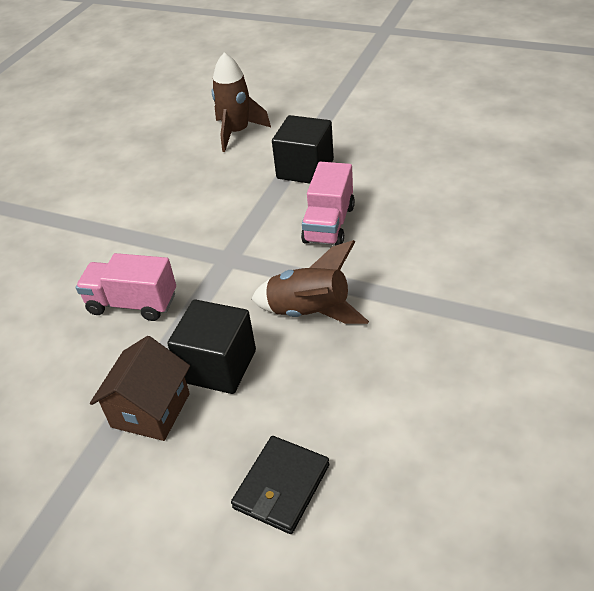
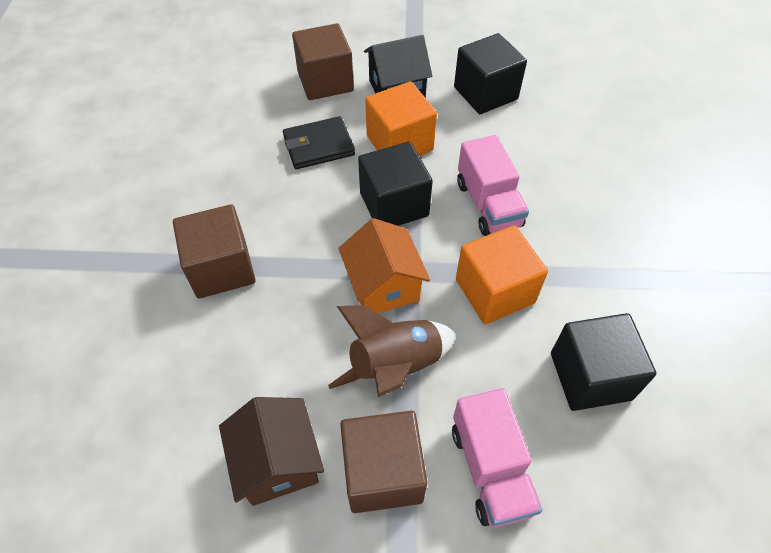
black cube: [167,300,256,394] [272,115,334,184] = 2 -> [358,142,433,226] [454,33,527,114] [551,313,656,411] = 3
black house: none = 0 -> [364,35,432,98] = 1
brown cube: none = 0 -> [173,204,256,298] [292,23,354,100] [340,411,427,513] = 3
brown rocket: [212,53,271,152] [252,240,369,324] = 2 -> [328,305,456,397] = 1
orange cube: none = 0 -> [365,81,437,156] [456,225,548,324] = 2
orange house: none = 0 -> [338,218,430,313] = 1

